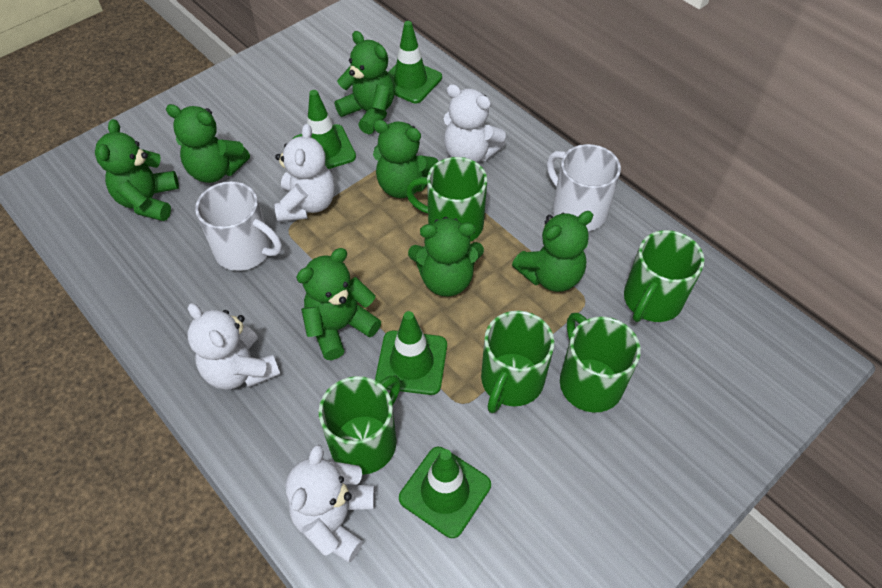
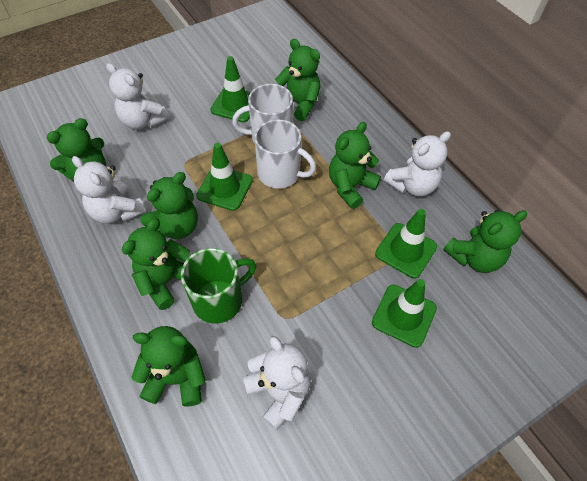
green mug: [319,375,401,475] [406,157,487,242] [481,311,554,413] [560,313,641,413] [624,230,704,322] = 5 -> [181,248,256,324] = 1

